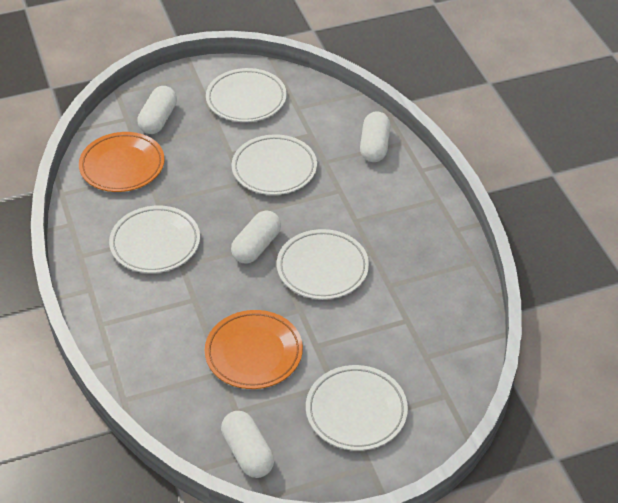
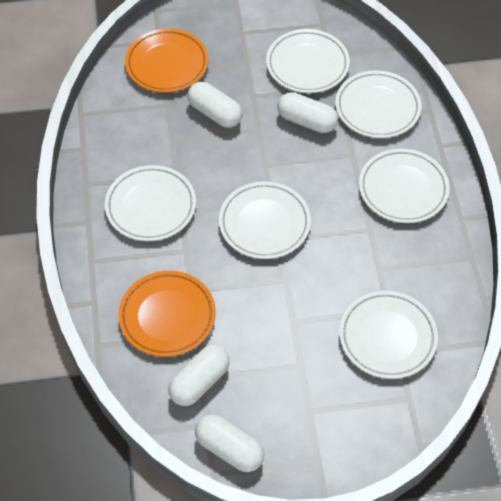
white plate: [109,206,200,273] [206,68,287,122] [232,134,317,195] [277,229,369,300] [306,365,408,451] = 5 -> [105,165,196,241] [219,181,311,259] [266,29,350,93] [335,71,422,138] [339,291,438,379] [359,149,450,223] = 6

